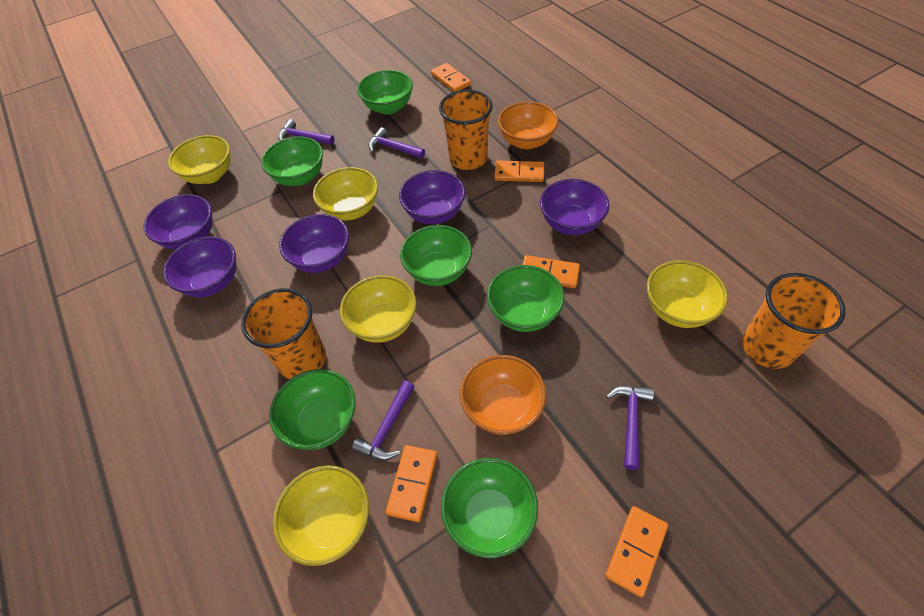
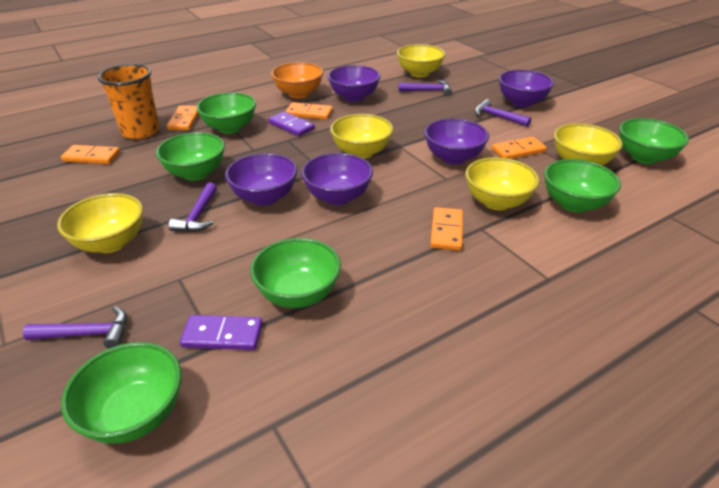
orange bowl: [460,355,546,435] [498,101,558,149] = 2 -> [271,62,323,98] = 1
orange cup: [241,288,326,379] [439,90,493,170] [742,273,846,369] = 3 -> [98,64,160,139] = 1
purple domino: none = 0 -> [180,315,263,350] [268,111,315,136] = 2

